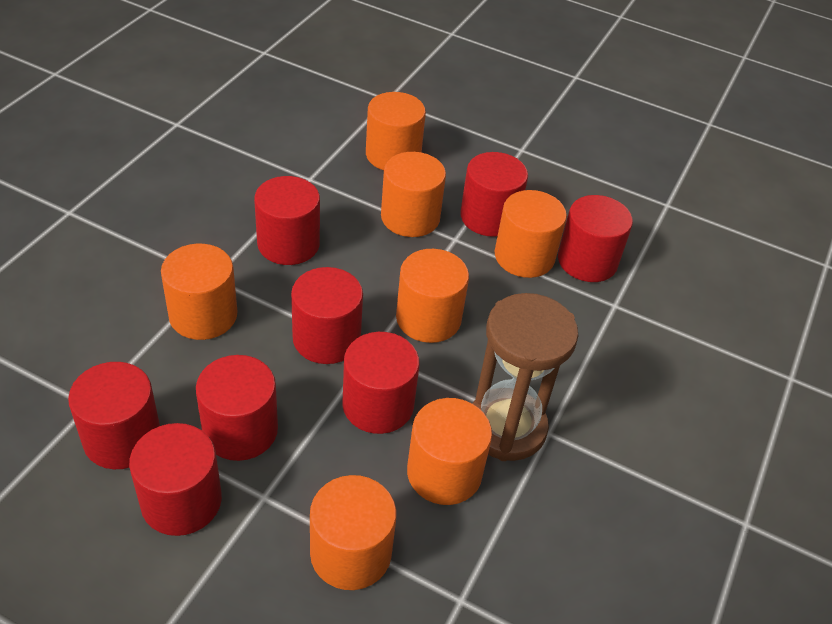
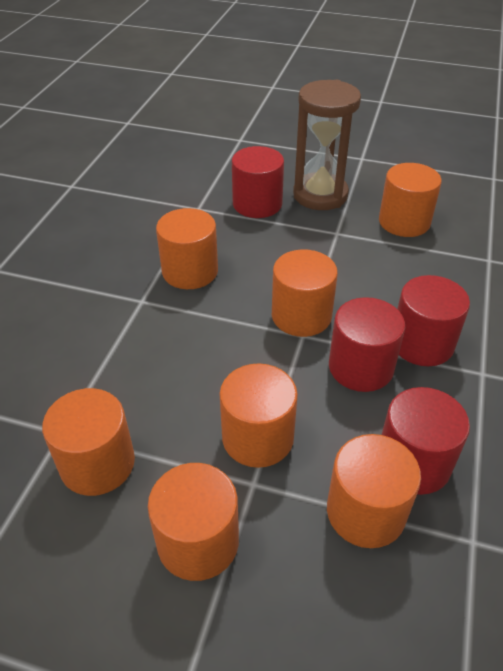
red cylinder: [68,362,160,469] [129,423,222,536] [196,355,278,461] [254,176,320,265] [291,267,363,364] [342,332,420,434] [460,152,528,237] [558,195,633,282] = 8 -> [232,146,284,218] [329,297,405,392] [382,387,470,495] [397,275,470,366] = 4

